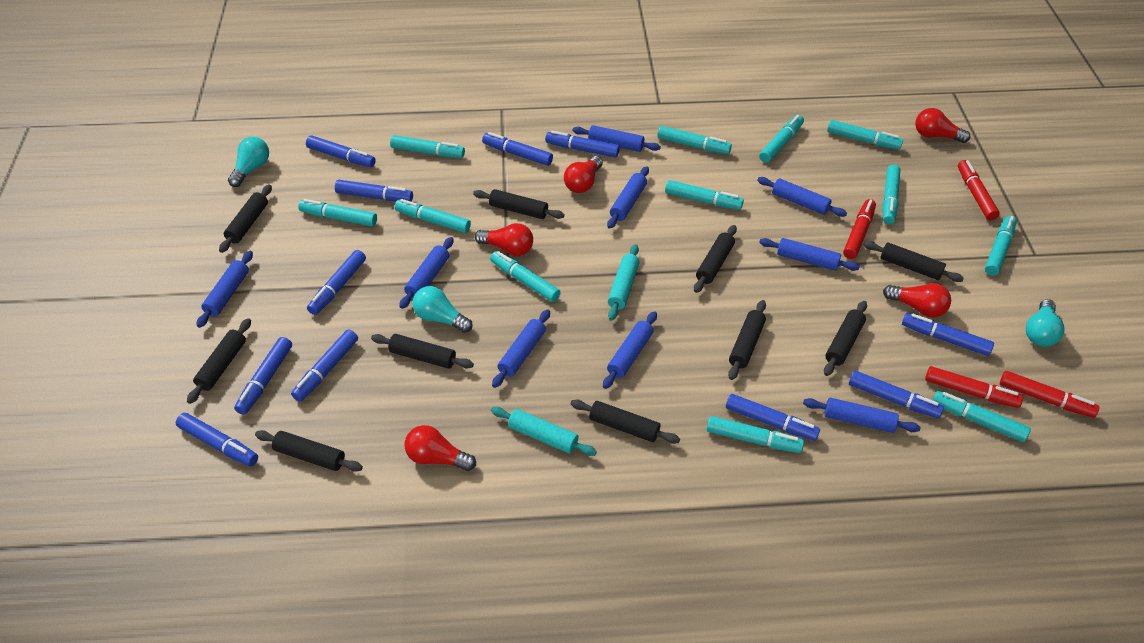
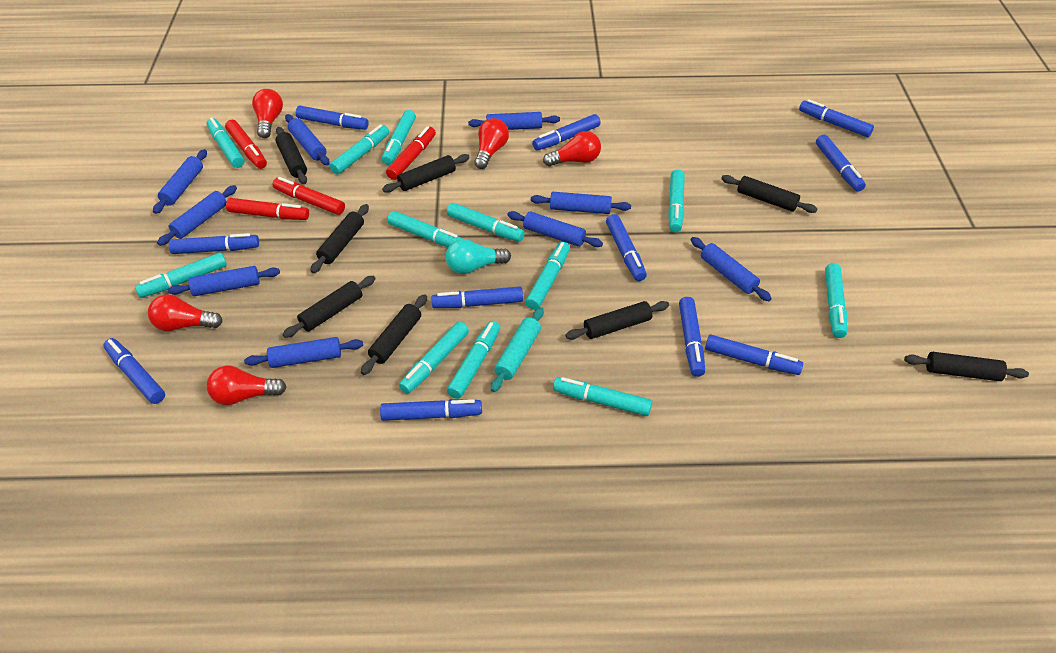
black rolling pin: [187,318,251,404] [219,184,272,253] [255,430,363,472] [371,334,474,369] [473,189,565,219] [571,399,680,444] [694,225,737,293] [728,300,766,380] [824,301,867,376] [863,241,964,282] = 10 -> [276,127,307,184] [283,276,375,338] [310,204,369,273] [361,294,427,375] [382,154,470,193] [566,301,669,340] [721,175,817,213] [904,352,1029,381] = 8
turquoise light bulb: [228,137,269,187] [412,286,473,333] [1026,299,1064,347] = 3 -> [446,239,511,274] = 1
turquoise rolling pin: [491,407,597,456] [608,244,640,321] = 2 -> [491,307,544,392] = 1

